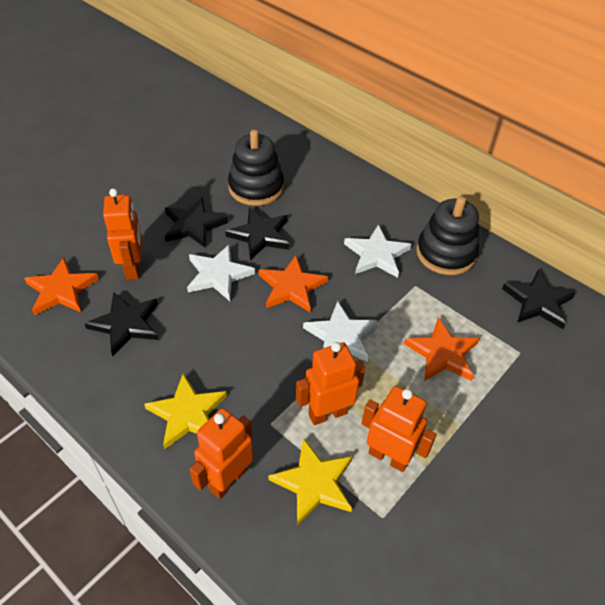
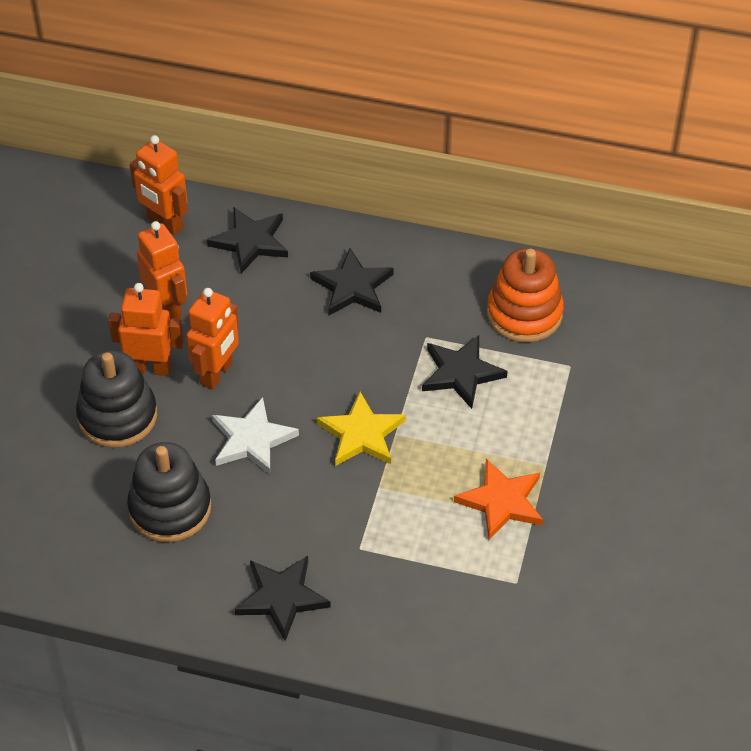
orange stacking toy: none = 0 -> [487,248,564,342] = 1
orange star: [24,257,99,316] [259,256,328,312] [404,317,480,381] = 3 -> [454,459,543,540] = 1
white star: [187,244,255,301] [303,301,377,362] [344,225,411,278] = 3 -> [212,397,299,474] = 1
yellow star: [144,373,227,450] [268,438,353,525] = 2 -> [317,392,406,466] = 1

